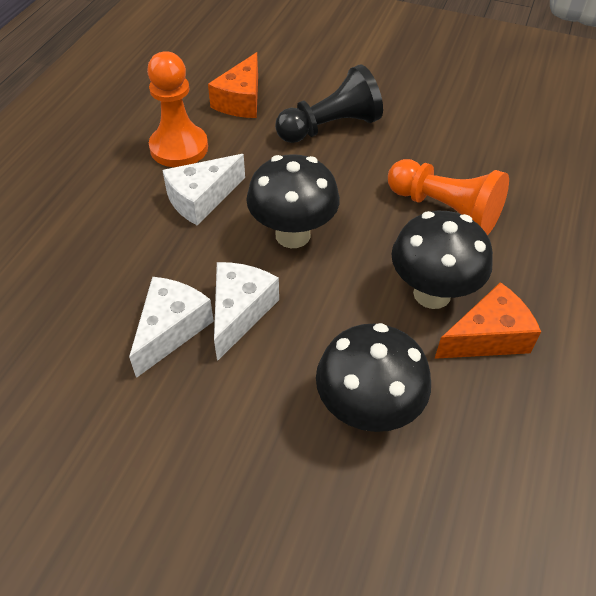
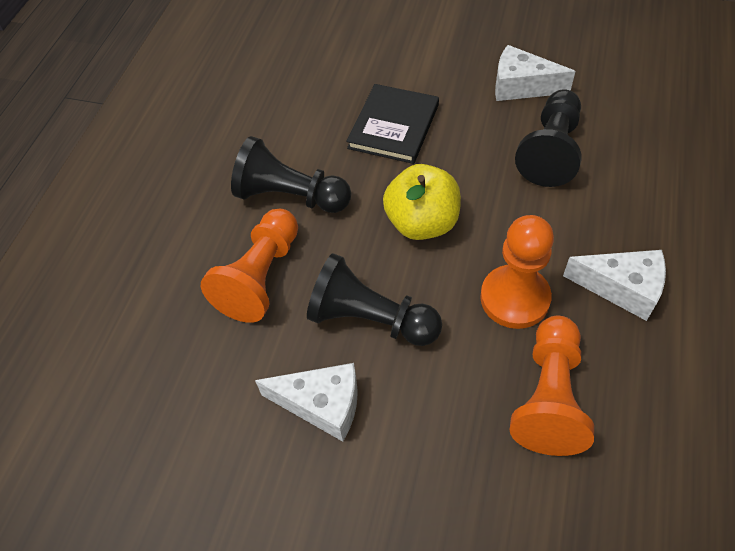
black book: none = 0 -> [346,84,439,164] = 1
black mushroom: [246,154,340,248] [316,323,431,432] [392,211,493,309] = 3 -> none = 0
black pawn: [275,64,383,143] = 1 -> [231,136,351,213] [307,253,442,346] [515,90,581,187] = 3
orange cheese: [208,52,258,118] [434,282,541,359] = 2 -> none = 0
orange pawn: [147,51,208,167] [388,159,509,235] = 2 -> [201,209,298,323] [480,215,554,329] [510,316,594,456] = 3
yellow apple: none = 0 -> [383,164,461,240] = 1

